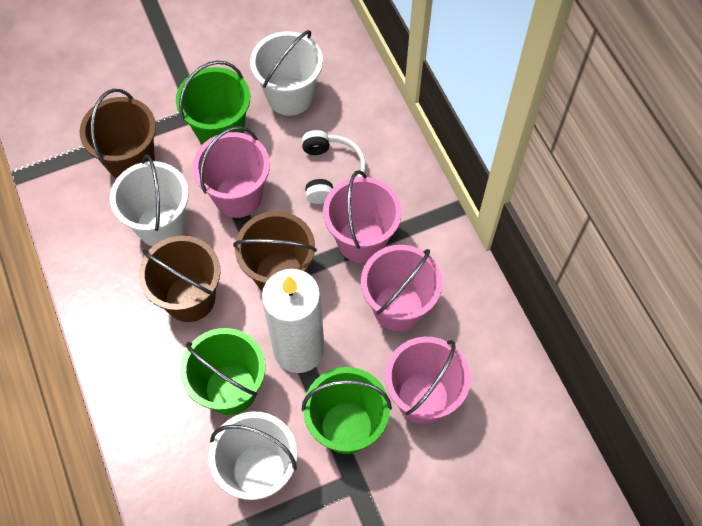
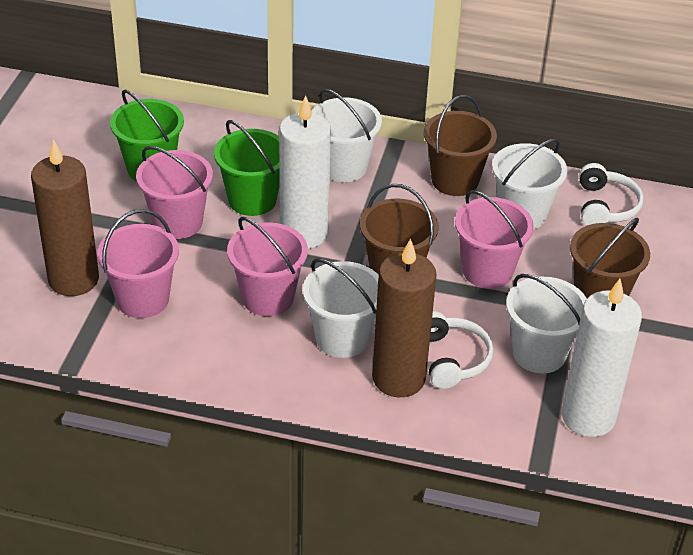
brown candle: none = 0 -> [31,139,99,296] [372,238,436,397] = 2
green bucket: [176,61,250,144] [180,328,265,415] [302,367,392,454] = 3 -> [110,89,184,181] [214,120,280,216] = 2
white bucket: [110,154,189,246] [208,412,297,500] [250,30,323,116] = 3 -> [303,258,378,358] [312,89,382,182] [492,138,567,230] [506,274,587,373] = 4
white candle: [262,269,325,373] = 1 -> [279,95,331,249] [562,279,642,437] = 2
white headphones: [302,130,366,204] = 1 -> [429,311,493,389] [579,163,643,226] = 2

